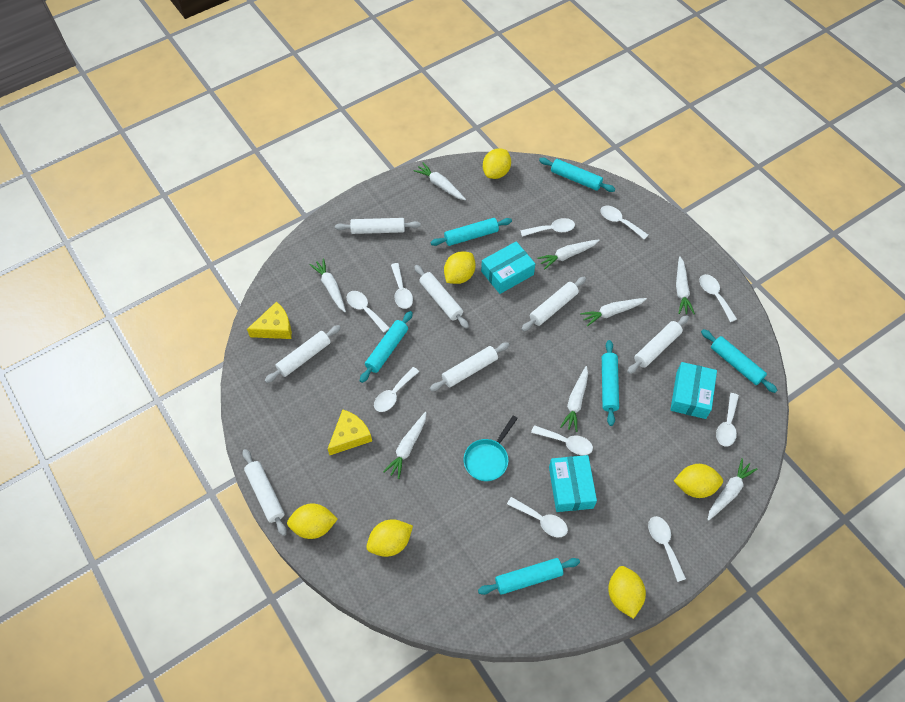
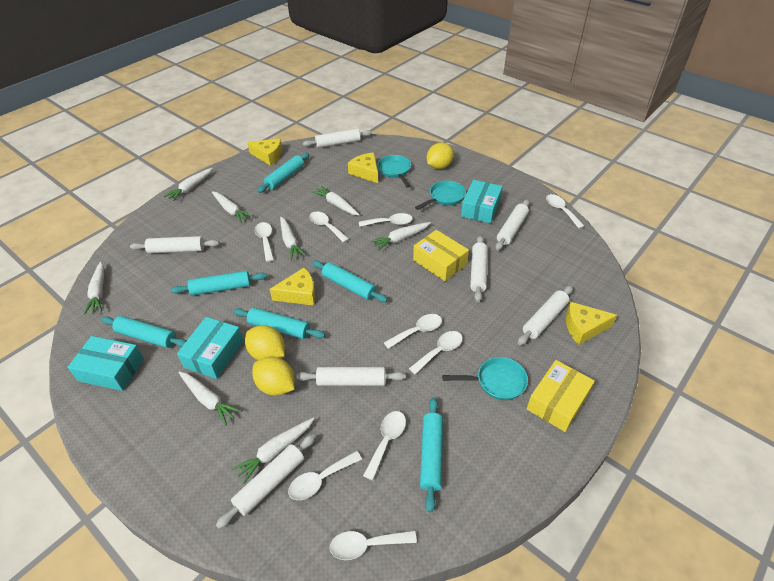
turquoise pan: [463,415,518,481] = 1 -> [377,155,411,188] [415,181,466,210] [442,357,528,400] = 3
white spoon: [347,291,389,333] [374,367,419,412] [391,263,413,309] [507,497,568,537] [520,218,575,237] [531,425,593,455] [600,206,648,240] [648,516,686,582] [699,274,737,322] [716,393,739,447] = 10 -> [255,222,274,262] [288,451,362,500] [309,212,349,243] [330,530,417,560] [359,213,413,227] [363,411,406,480] [384,314,442,349] [409,331,463,374] [546,194,584,229] = 9
yellow box: none = 0 -> [413,230,469,281] [527,360,595,432] = 2
yellow cheese: [247,301,292,339] [328,409,372,455] = 2 -> [247,138,282,166] [270,268,315,306] [348,152,378,183] [566,302,617,345] = 4
yellow lemon: [287,504,338,539] [366,519,413,557] [444,251,475,284] [483,148,511,179] [608,566,646,619] [674,464,723,498] = 6 -> [245,325,285,360] [252,357,295,396] [427,143,454,169] = 3

